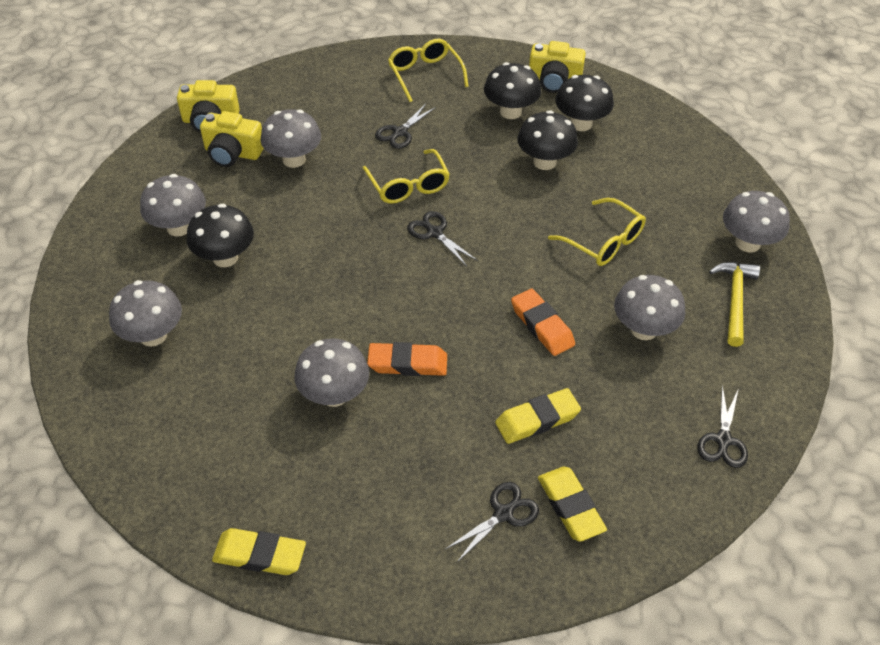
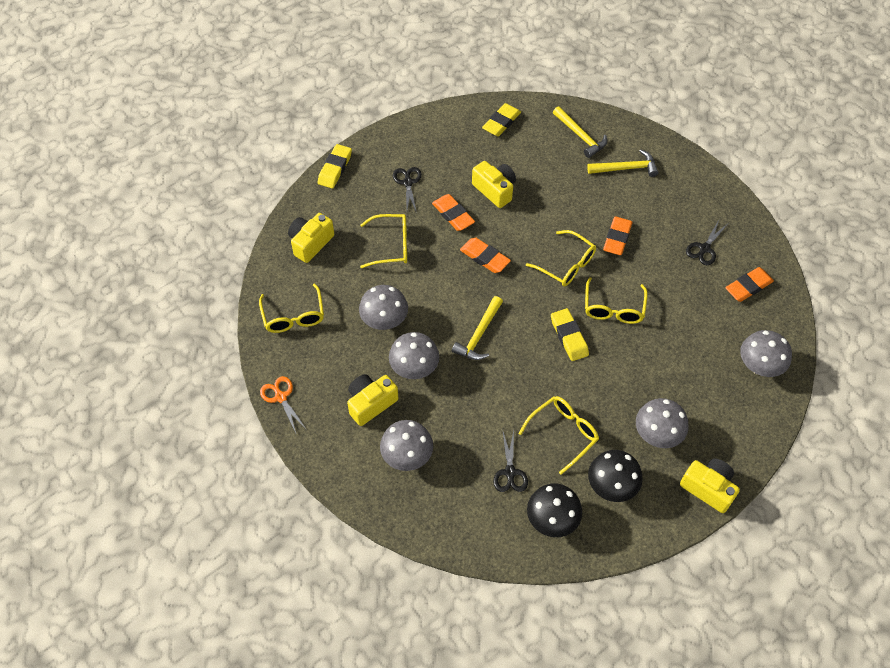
black mushroom: [187,204,254,267] [484,62,541,119] [517,110,578,170] [555,75,614,131] = 4 -> [527,483,582,537] [588,450,643,502] = 2
black scissors: [375,104,436,149] [407,211,478,266] [444,482,539,563] [697,385,748,468] = 4 -> [393,167,422,213] [493,431,528,492] [686,220,727,265] = 3
grey mushroom: [109,280,182,347] [140,174,206,237] [261,109,321,168] [294,339,369,407] [614,275,685,340] [723,191,790,252] = 6 -> [359,285,408,330] [380,420,433,471] [389,332,439,379] [636,398,689,448] [740,330,792,377] = 5
orange eraser: [367,342,447,376] [511,289,575,356] = 2 -> [432,194,475,231] [460,238,511,273] [603,216,633,255] [725,267,774,302] = 4
orange scissors: none = 0 -> [260,376,307,433] = 1
yellow camera: [177,80,240,133] [200,111,264,167] [529,41,586,93] = 3 -> [288,213,334,263] [347,374,398,426] [472,161,516,208] [680,459,740,513] = 4
yellow glasses: [362,149,450,204] [388,39,469,102] [548,198,646,266] = 3 -> [259,283,324,333] [360,214,407,268] [519,396,599,475] [526,230,596,286] [585,277,648,324] = 5
yellow hammer: [709,262,760,347] = 1 -> [452,296,503,360] [553,106,607,158] [587,150,658,177] = 3

